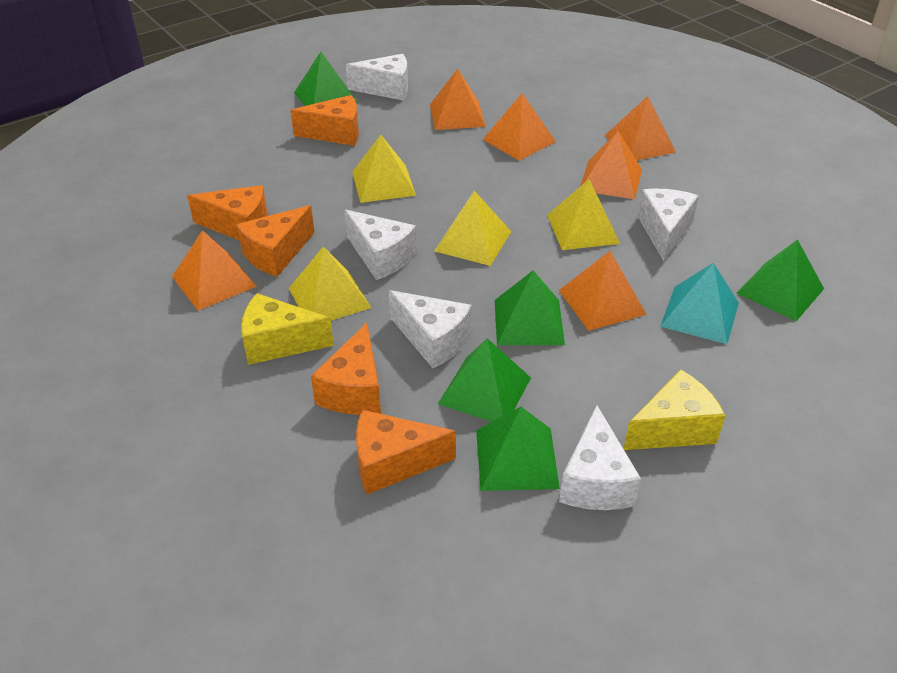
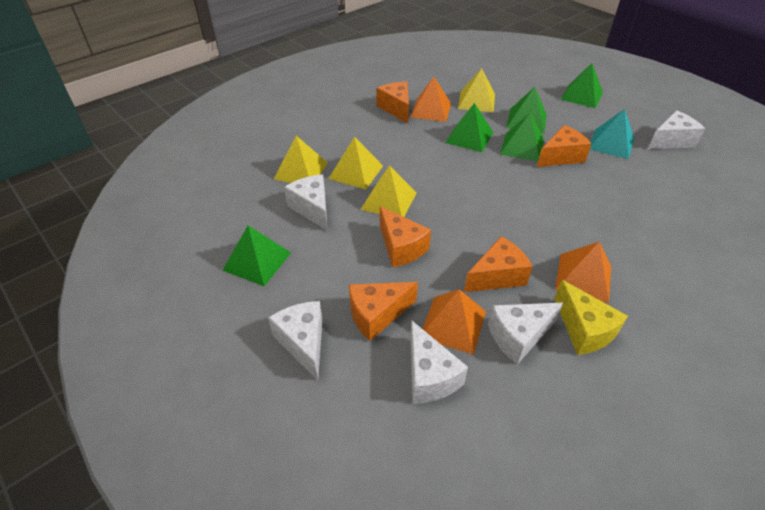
orange pyramid: [172,230,257,311] [430,69,486,130] [482,93,556,161] [559,251,647,331] [581,131,642,199] [605,96,676,160] = 6 -> [410,77,451,122] [423,289,486,355] [555,242,611,303] = 3
yellow cheese: [241,293,334,365] [624,369,725,450] = 2 -> [554,280,628,355] = 1

